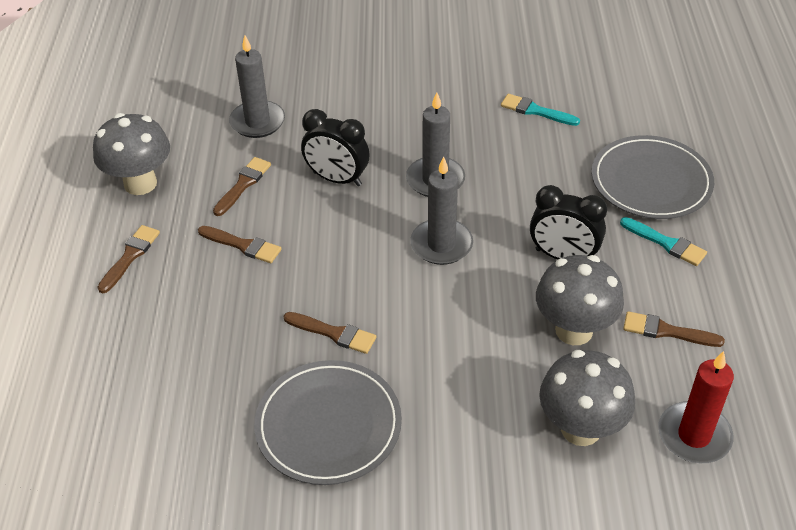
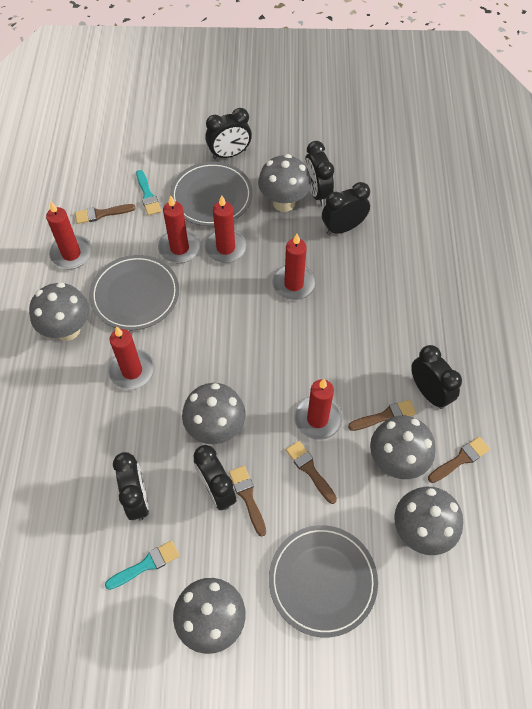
black clock: [301,109,370,186] [530,185,607,259] = 2 -> [113,452,149,521] [194,445,236,510] [205,108,252,159] [305,141,334,206] [322,182,370,235] [411,345,462,409] = 6
grey candle: [229,36,285,138] [406,92,465,197] [410,156,473,265] = 3 -> none = 0
grey mushroom: [93,113,170,195] [536,255,624,345] [539,350,635,446] = 3 -> [29,282,89,341] [173,578,246,654] [182,383,246,444] [258,154,311,212] [370,416,436,479] [394,487,463,555] = 6
grey plate: [254,360,402,485] [592,135,714,219] = 2 -> [89,255,179,330] [170,162,253,226] [269,525,378,637] = 3
red candle: [658,351,734,463] = 1 -> [46,202,92,269] [108,326,155,390] [158,195,201,263] [204,195,247,263] [272,234,316,300] [294,379,342,440] = 6

